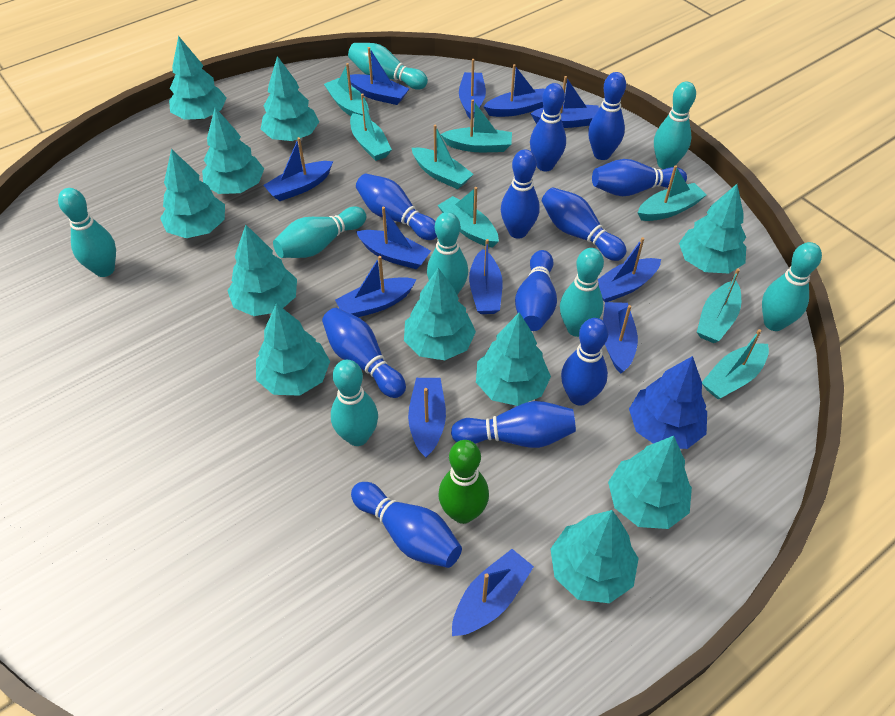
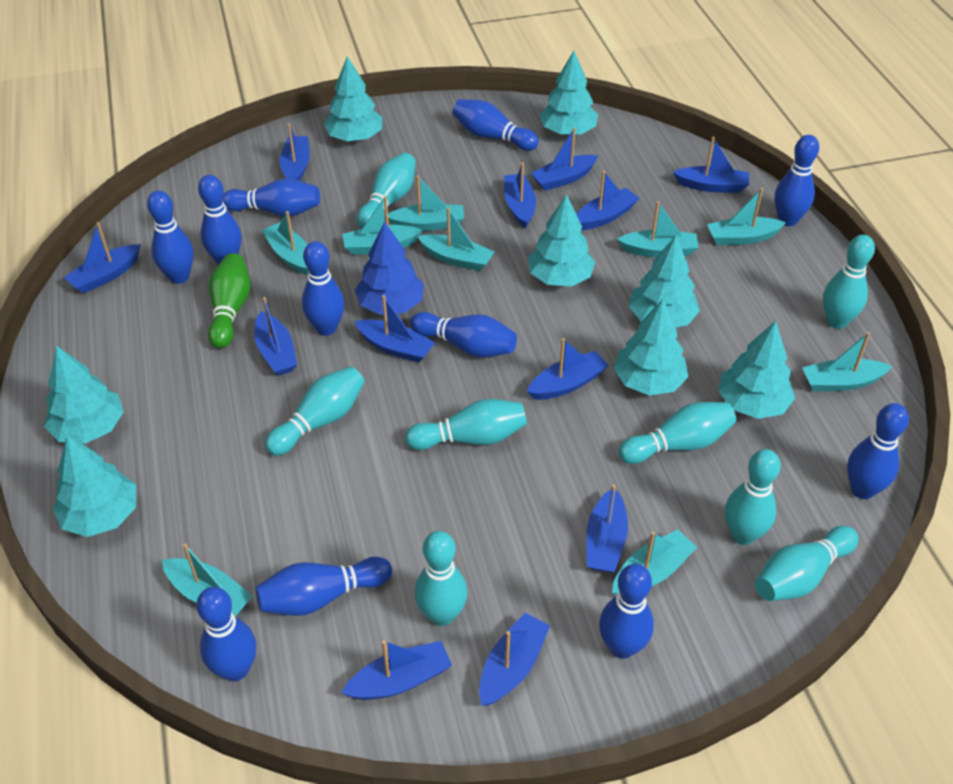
turquoise boat: [324,63,369,116] [350,93,392,161] [412,125,473,189] [438,187,499,248] [440,99,512,152] [637,165,706,221] [697,269,741,343] [702,329,769,400] = 8 -> [162,543,252,617] [262,211,309,275] [342,196,422,255] [388,176,464,231] [417,207,494,271] [612,530,697,596] [617,201,699,257] [707,188,786,245] [802,332,892,391] = 9
turquoise tree: [160,149,225,238] [169,36,227,120] [202,107,264,194] [227,225,297,316] [256,303,330,396] [261,56,319,141] [404,268,476,360] [476,312,551,406] [551,510,639,603] [608,436,692,529] [679,184,746,273] = 11 -> [44,346,124,444] [53,435,136,537] [324,56,382,142] [528,194,595,286] [539,51,598,136] [614,299,689,395] [629,235,700,327] [718,321,795,419] = 8

